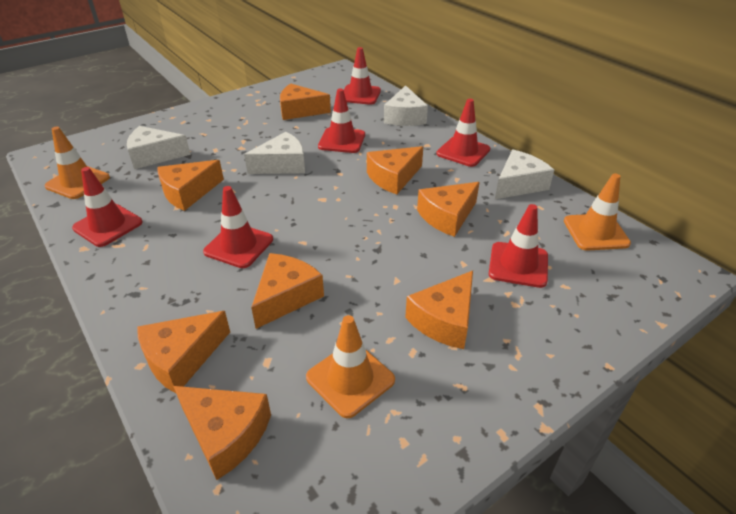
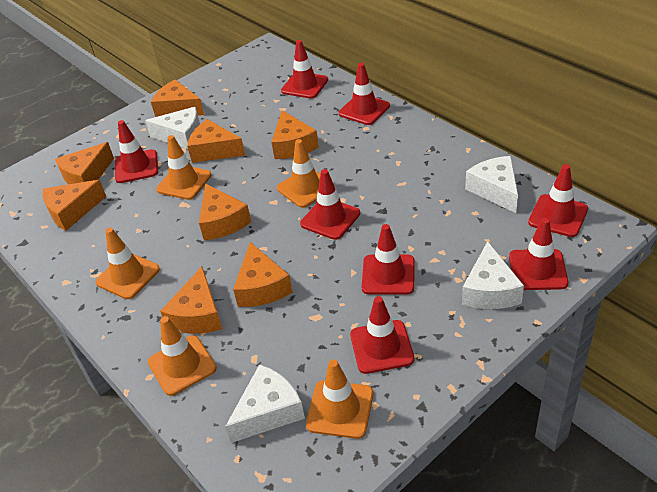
orange traffic cone: [45,127,110,199] [306,315,395,418] [564,173,631,251] = 3 -> [95,228,160,299] [148,316,217,396] [156,135,212,200] [277,139,335,208] [306,359,373,439] = 5
red traffic cone: [72,167,143,247] [203,186,273,268] [318,89,365,153] [344,47,381,105] [436,99,490,167] [489,204,548,288] = 6 -> [115,120,158,183] [281,40,328,99] [300,169,360,240] [339,63,390,125] [350,296,414,374] [362,224,415,295] [509,218,569,290] [528,164,588,237] = 8

